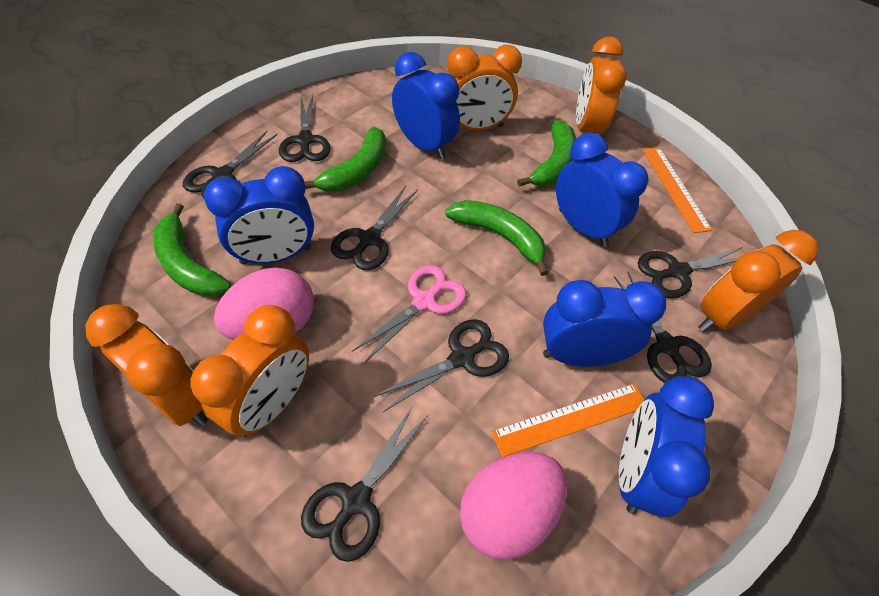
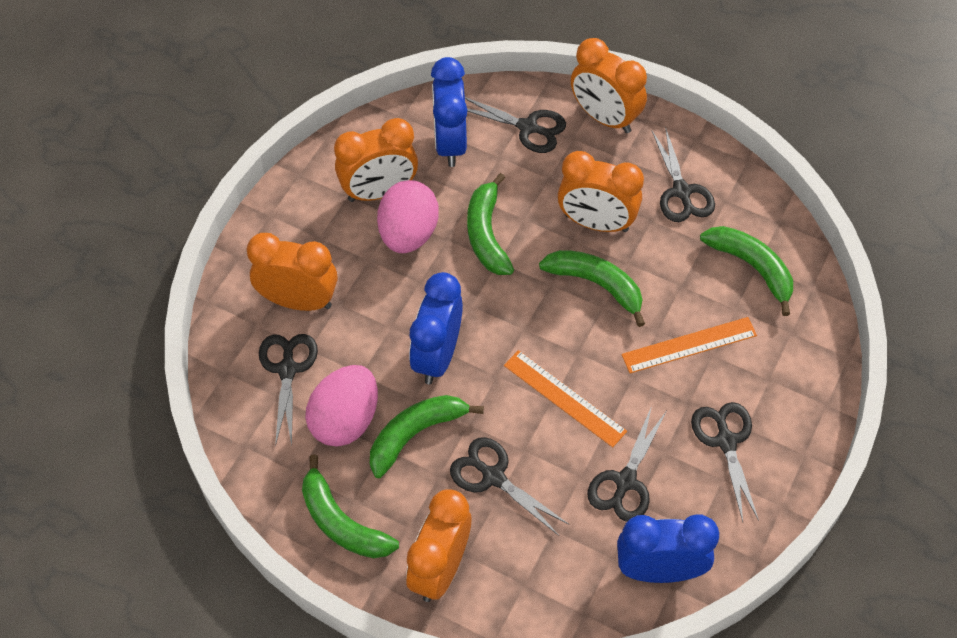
black scissors: [183,130,278,199] [279,95,330,162] [301,407,428,562] [331,186,418,271] [374,319,509,412] [614,272,712,383] [638,247,742,298] = 7 -> [259,334,318,447] [450,437,568,536] [465,97,566,153] [588,406,666,522] [652,127,715,222] [691,402,759,522] = 6
blue clock: [204,166,314,265] [392,52,460,159] [543,280,666,367] [556,133,648,247] [619,376,714,517] = 5 -> [409,272,463,384] [431,57,467,167] [617,514,719,583] = 3
green banana: [153,203,231,296] [304,127,386,191] [445,200,548,276] [517,120,576,187] = 4 -> [302,455,399,558] [370,395,484,478] [467,173,514,275] [539,250,645,327] [700,226,793,316] = 5
pink scissors: [352,265,467,363] = 1 -> none = 0

